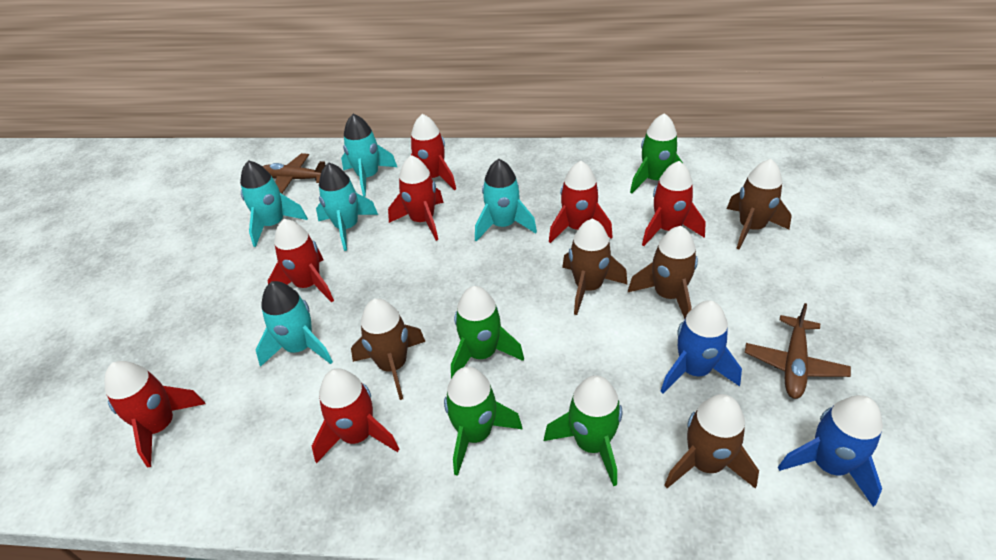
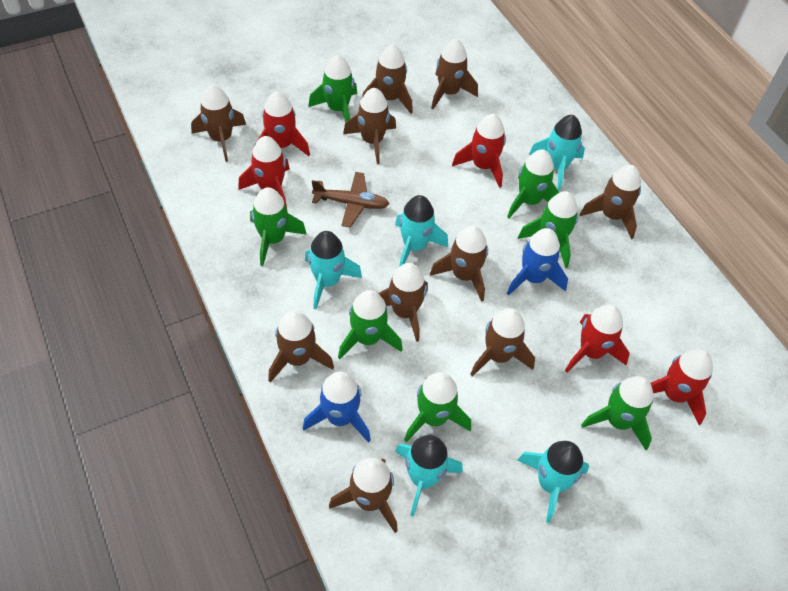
brown plane: [262,153,326,194] [745,303,851,399] = 2 -> [312,172,389,227] = 1
brown rocket: [351,299,426,400] [562,219,627,315] [628,226,698,319] [664,394,759,489] [727,159,792,250] = 5 -> [191,85,246,162] [268,310,334,383] [329,458,398,533] [343,88,396,164] [362,44,413,114] [378,263,428,342] [430,225,488,302] [431,39,478,109] [470,308,535,377] [580,165,641,239] = 10
green rocket: [444,367,523,476] [451,286,524,379] [544,375,622,486] [630,113,683,193] = 4 -> [250,187,307,266] [308,55,357,122] [338,290,403,359] [404,372,471,442] [507,149,559,218] [518,191,578,268] [581,376,654,450] = 7
red rocket: [105,361,205,467] [268,219,334,302] [312,369,399,463] [388,155,444,241] [411,114,456,190] [549,161,613,243] [642,161,706,246] = 7 -> [238,136,290,208] [257,91,310,156] [452,114,506,188] [565,304,630,372] [650,349,713,425] = 5

